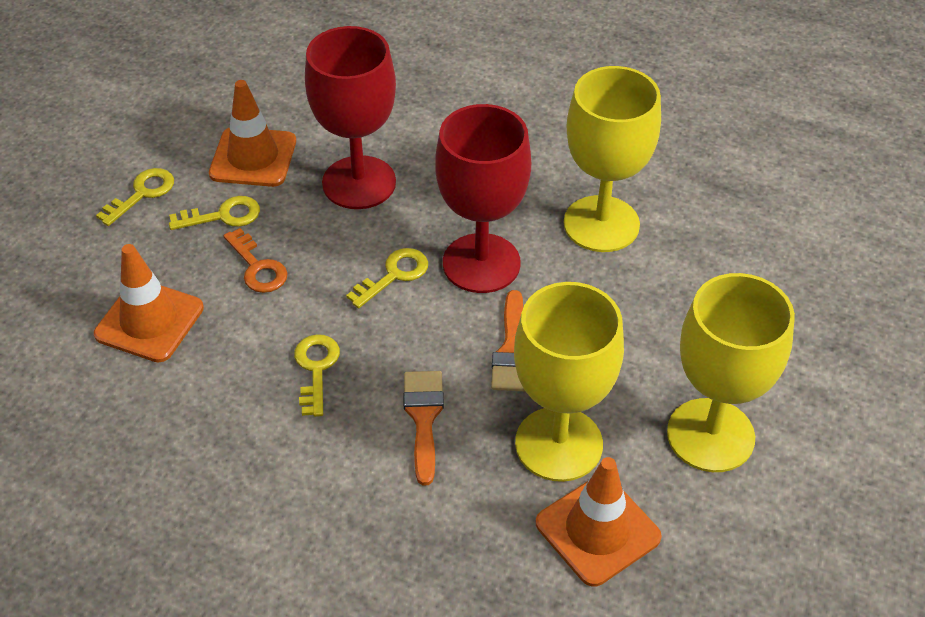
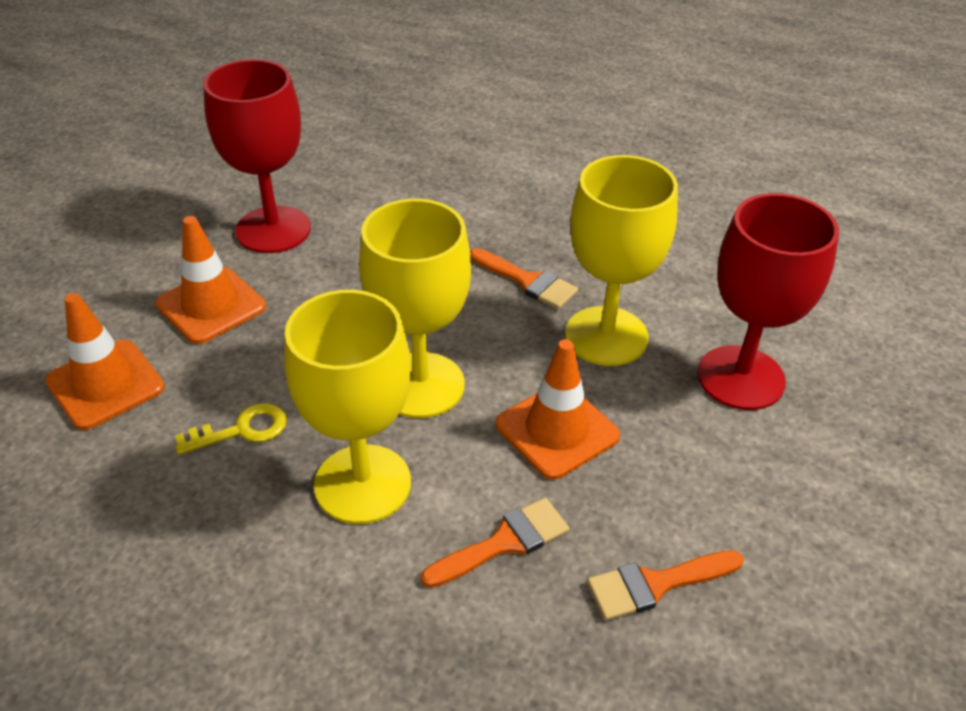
orange brush: [403,371,444,485] [491,290,525,391] = 2 -> [421,498,570,588] [470,248,578,309] [587,550,744,620] = 3
orange key: [223,228,288,293] = 1 -> none = 0
yellow key: [96,168,174,226] [169,196,260,230] [294,334,340,417] [346,248,428,308] = 4 -> [175,403,287,455] = 1

